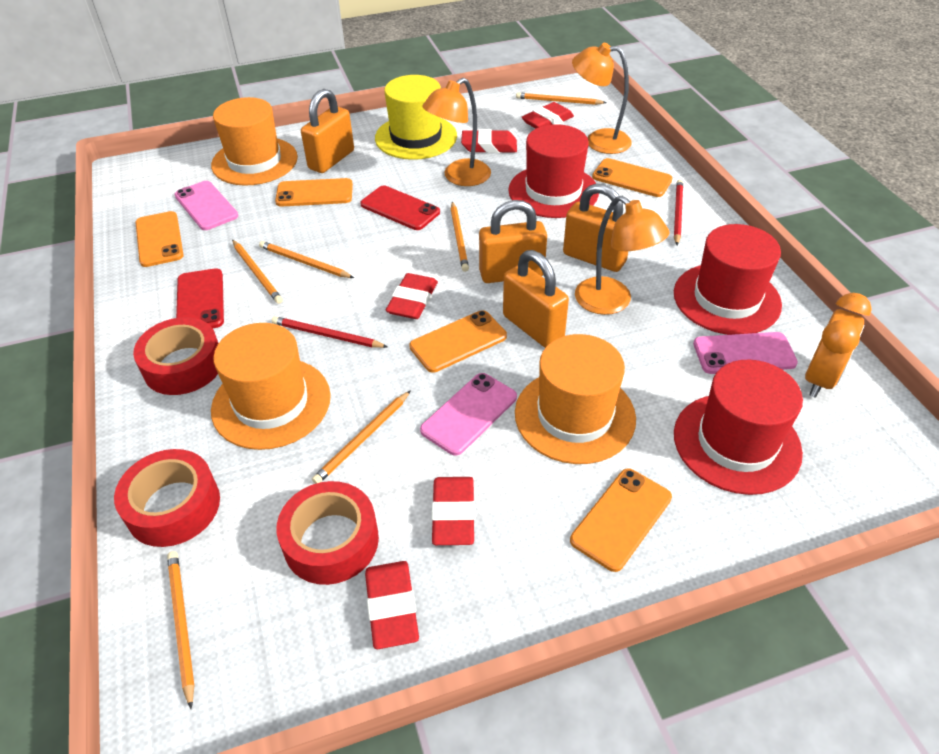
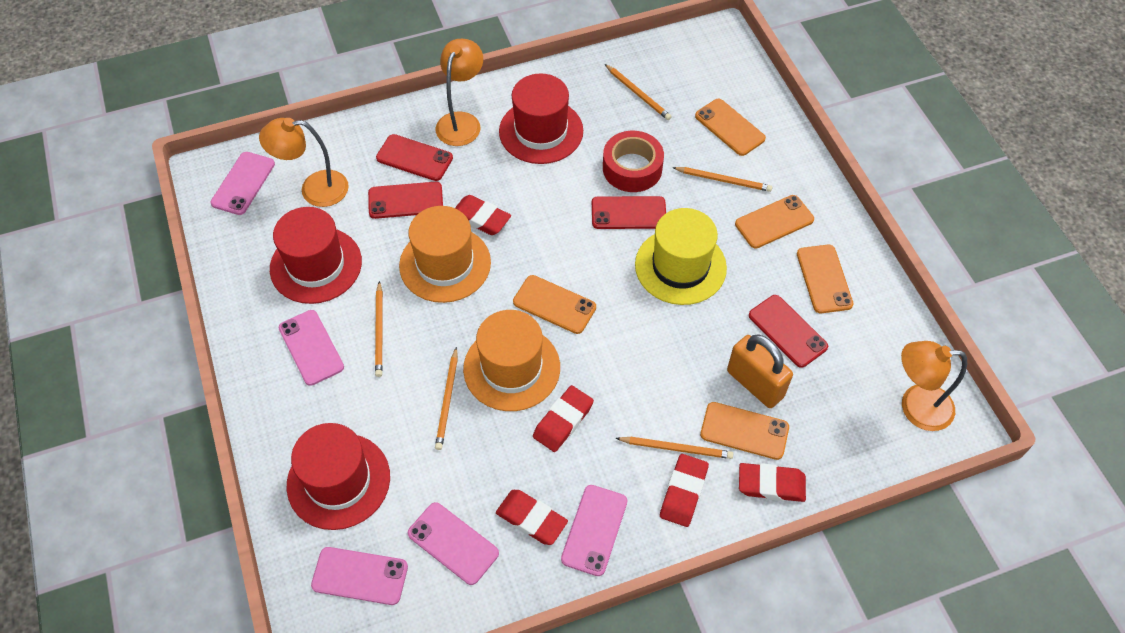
orange clock: [805,293,872,398] = 1 -> none = 0
orange hat: [211,97,298,186] [211,323,331,450] [515,334,636,464] = 3 -> [399,206,491,303] [463,310,560,411] = 2
orange padlock: [301,89,354,173] [479,200,547,283] [503,250,569,348] [563,183,628,272] = 4 -> [727,335,793,408] = 1
orange pencil: [167,551,195,709] [232,240,283,304] [259,241,354,278] [312,390,411,484] [451,201,469,272] [516,92,606,105] = 6 -> [375,281,383,377] [435,347,458,450] [605,64,672,120] [616,436,733,459] [672,167,772,192] = 5
pink phone: [174,181,238,230] [420,373,517,456] [693,332,798,374] = 3 -> [211,152,275,215] [278,310,344,386] [311,547,408,605] [408,502,499,585] [561,485,627,576] = 5
red pencil: [272,316,388,348] [674,179,683,245] = 2 -> none = 0
red phone: [176,268,224,328] [360,186,440,230] = 2 -> [368,182,443,219] [376,134,453,181] [592,196,666,229] [749,295,828,368] = 4
red tape: [114,449,220,547] [133,317,219,395] [276,481,379,585] = 3 -> [603,131,664,192] = 1

